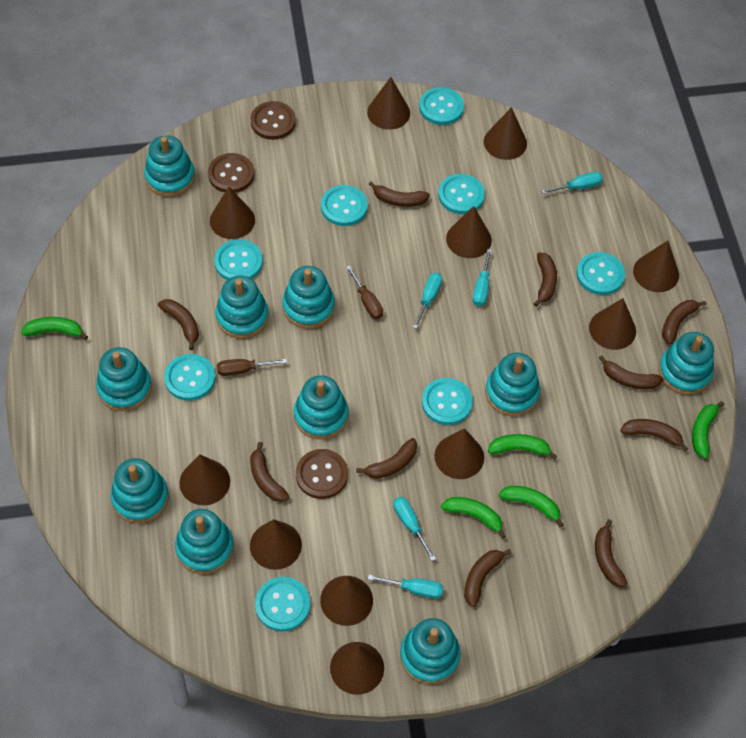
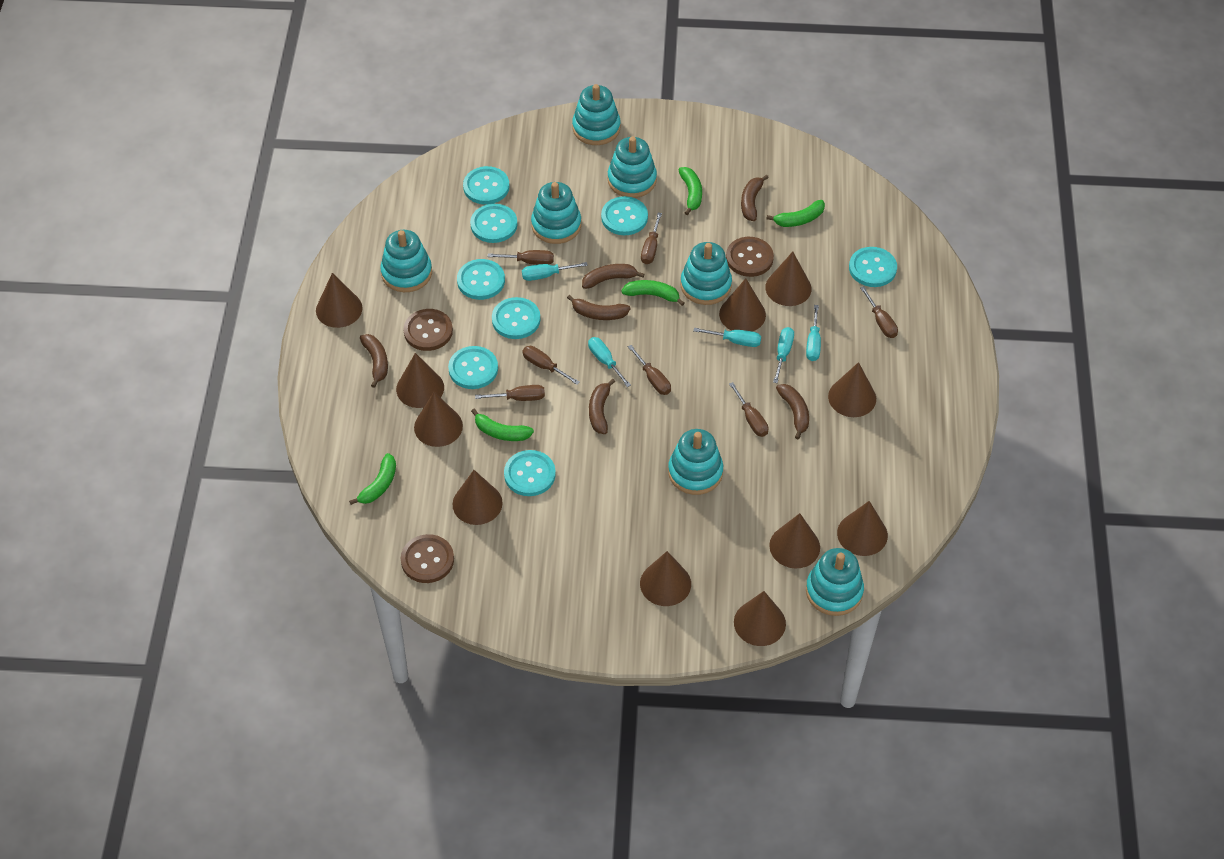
brown banana: [158,299,199,350] [250,442,289,502] [356,438,417,479] [369,182,430,207] [464,549,512,607] [534,252,557,307] [595,519,628,587] [599,355,663,389] [620,419,688,451] [662,300,706,344] = 10 -> [360,334,388,388] [567,295,631,320] [582,264,644,289] [589,379,615,434] [741,175,769,221] [776,384,809,439] = 6
brown screwdriver: [217,359,287,376] [346,265,383,319] = 2 -> [475,385,545,401] [487,250,554,265] [522,346,580,385] [628,345,671,395] [641,213,662,264] [729,382,769,437] [860,286,898,338] = 7
turquoise stacking toy: [96,347,152,411] [111,458,169,524] [144,135,195,197] [175,509,234,575] [215,275,269,339] [282,266,335,329] [294,375,349,440] [400,618,461,685] [485,353,540,416] [658,332,714,395] = 10 -> [380,230,432,292] [531,182,581,244] [572,84,620,145] [608,136,657,198] [668,429,723,495] [680,242,732,305] [806,548,864,616] = 7

